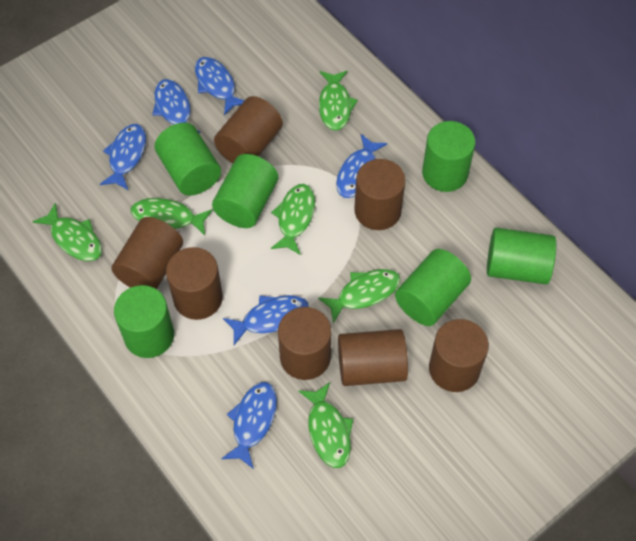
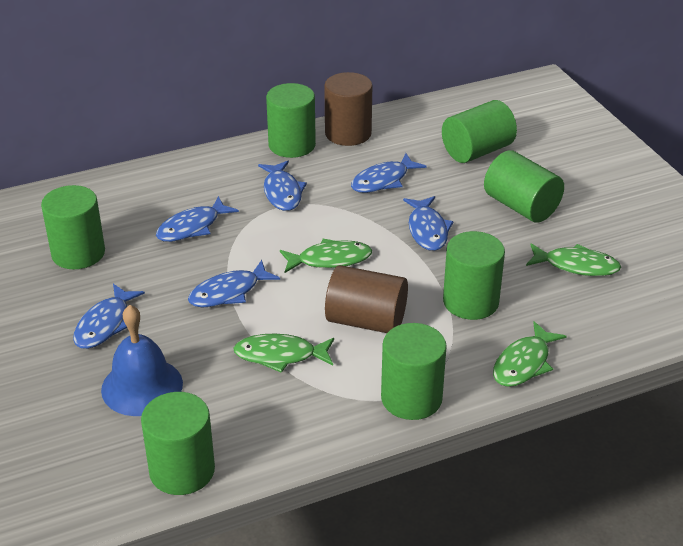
blue bell: none = 0 -> [101,305,183,416] = 1
brown cylinder: [112,217,183,289] [166,247,223,320] [214,96,283,163] [278,307,331,380] [338,329,408,386] [354,159,406,230] [429,319,489,392] = 7 -> [324,72,372,146] [325,265,408,333] = 2
green cylinder: [114,285,174,358] [155,123,221,195] [212,154,278,228] [395,249,471,326] [422,121,475,192] [487,228,556,284] = 6 -> [41,185,105,269] [141,392,215,495] [266,83,316,158] [381,323,447,420] [442,100,517,163] [443,231,505,320] [484,150,564,223] = 7
green fish: [33,203,102,261] [131,198,213,235] [271,184,315,255] [298,382,353,468] [318,269,401,323] [319,71,358,131] = 6 -> [233,334,334,373] [280,239,372,273] [493,321,566,387] [526,243,621,276] = 4

